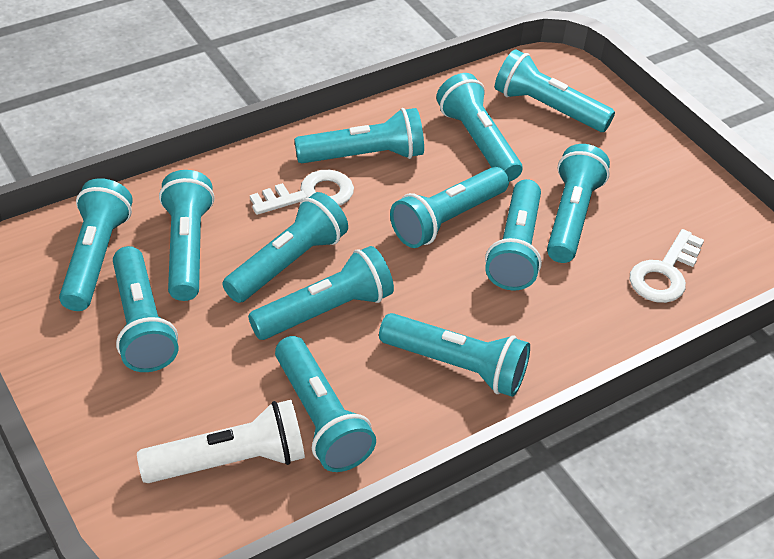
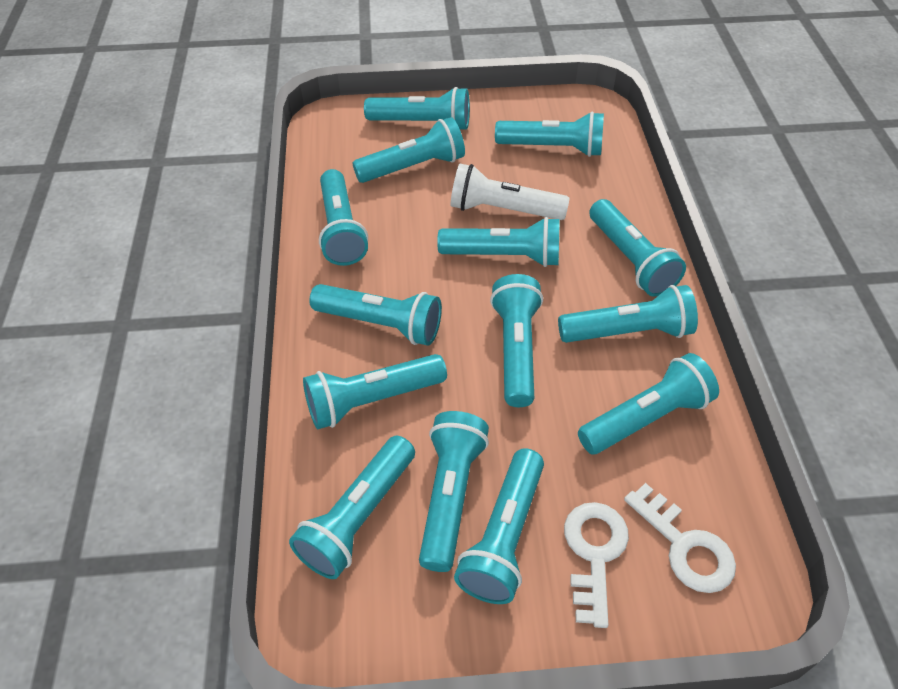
turquoise flashlight: [59,178,133,311] [113,246,178,372] [159,170,215,301] [222,192,348,303] [248,246,394,340] [275,336,376,472] [294,108,424,163] [379,313,530,397] [390,167,509,248] [436,73,523,182] [485,179,542,291] [495,49,615,132] [547,144,610,263] = 13 -> [289,435,415,579] [303,354,447,430] [309,284,442,346] [319,169,368,266] [352,117,465,183] [364,87,470,130] [419,411,489,572] [437,217,560,267] [454,448,544,604] [490,274,543,407] [495,111,604,157] [558,285,698,343] [578,353,719,454] [589,199,686,297] = 14

